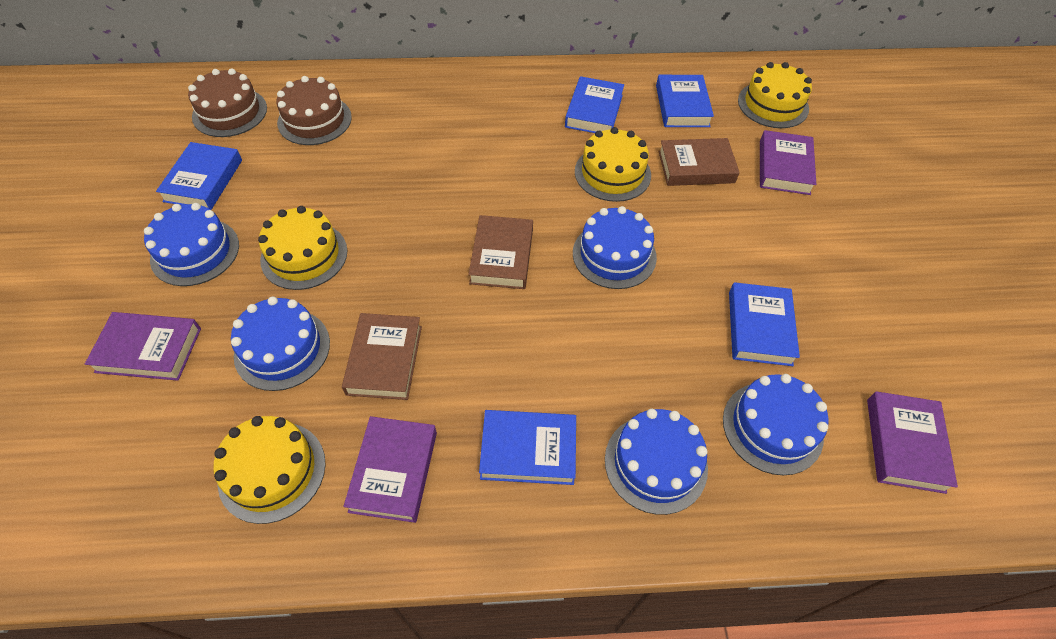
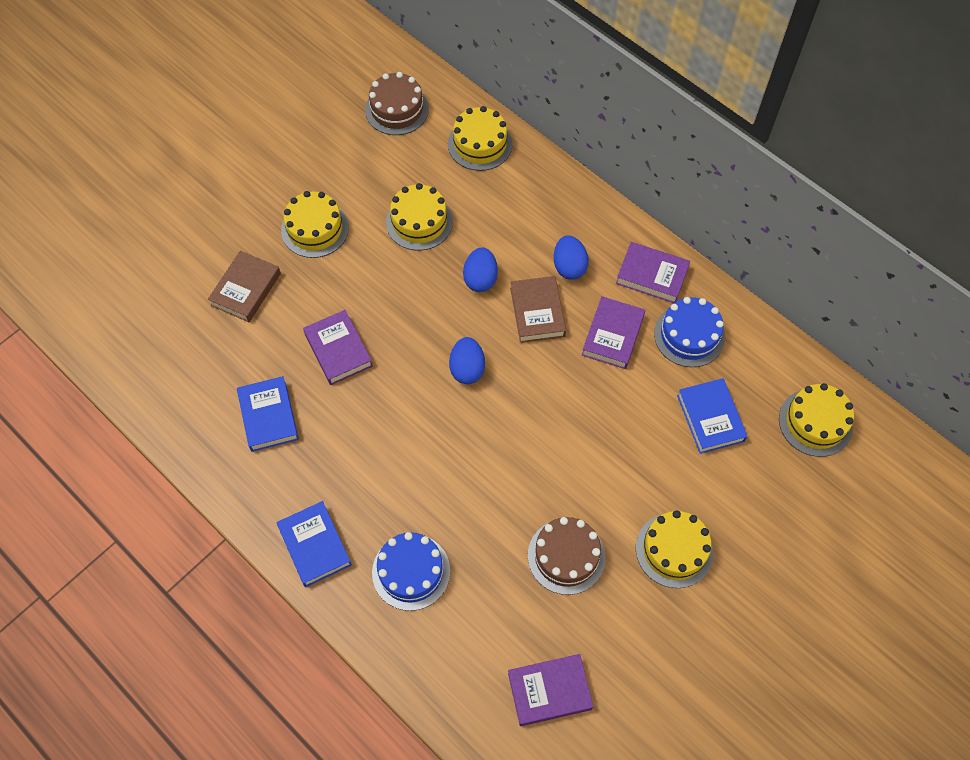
blue book: [156,142,242,210] [479,410,576,485] [565,76,624,133] [656,75,714,127] [729,282,800,366] = 5 -> [237,376,299,452] [277,501,352,587] [677,378,748,454] = 3
blue cake: [144,203,239,286] [231,296,330,391] [573,206,657,289] [605,409,708,515] [723,374,829,475] = 5 -> [372,532,450,611] [654,297,725,367] = 2
blue egg: none = 0 -> [449,337,485,384] [463,247,498,292] [554,235,589,280] = 3
brown book: [342,313,422,400] [468,215,533,289] [658,138,740,186] = 3 -> [208,251,281,322] [510,276,566,343] = 2
yellow cake: [213,416,326,524] [258,206,347,290] [575,127,651,202] [738,62,812,128] = 4 -> [281,191,349,258] [386,183,453,250] [448,106,513,171] [636,510,714,588] [779,383,854,457] = 5

